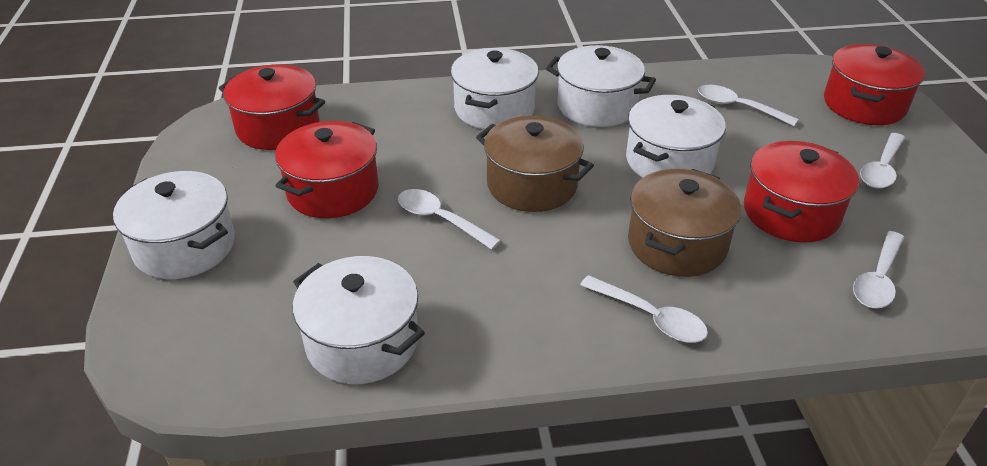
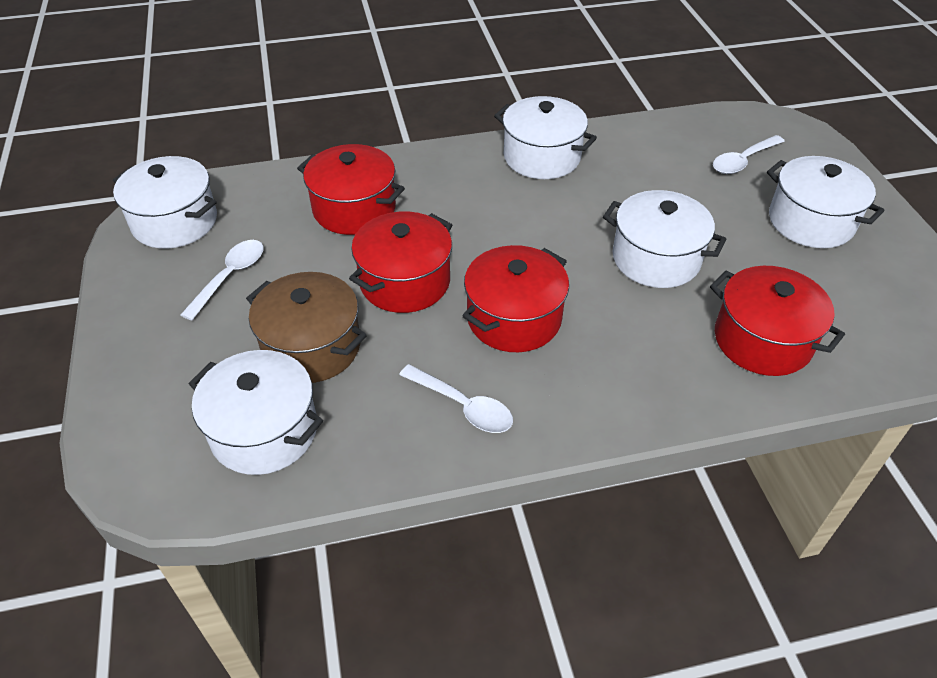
brown pot: [476,116,594,212] [628,169,741,277] = 2 -> [246,272,367,383] = 1
white spoon: [398,189,501,250] [580,275,708,343] [698,85,799,126] [853,231,904,308] [860,133,905,189] = 5 -> [181,240,263,321] [399,364,513,433] [713,135,785,174] = 3

